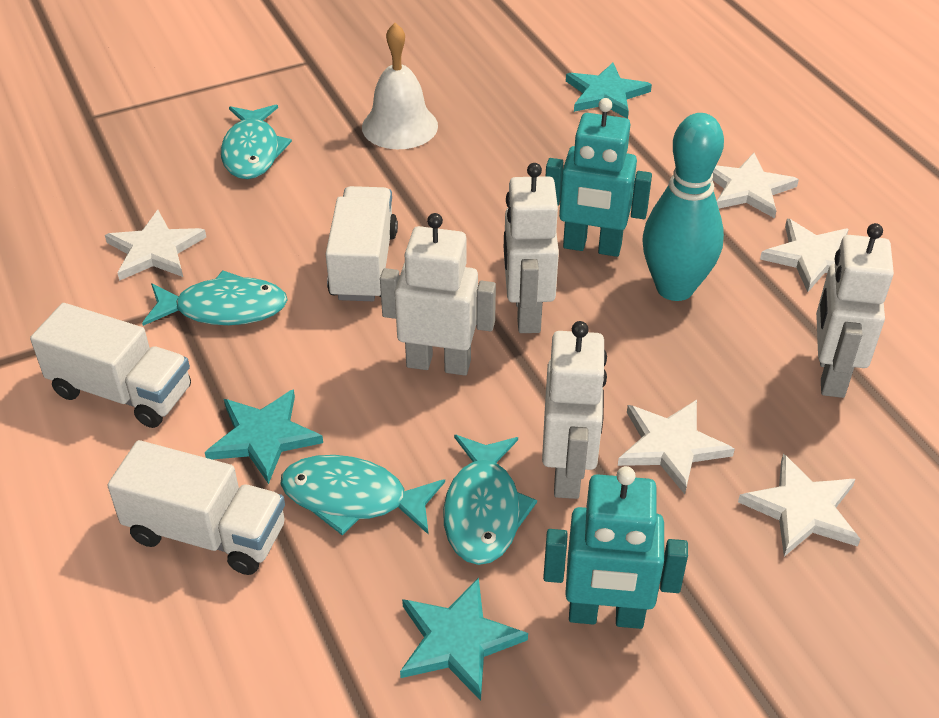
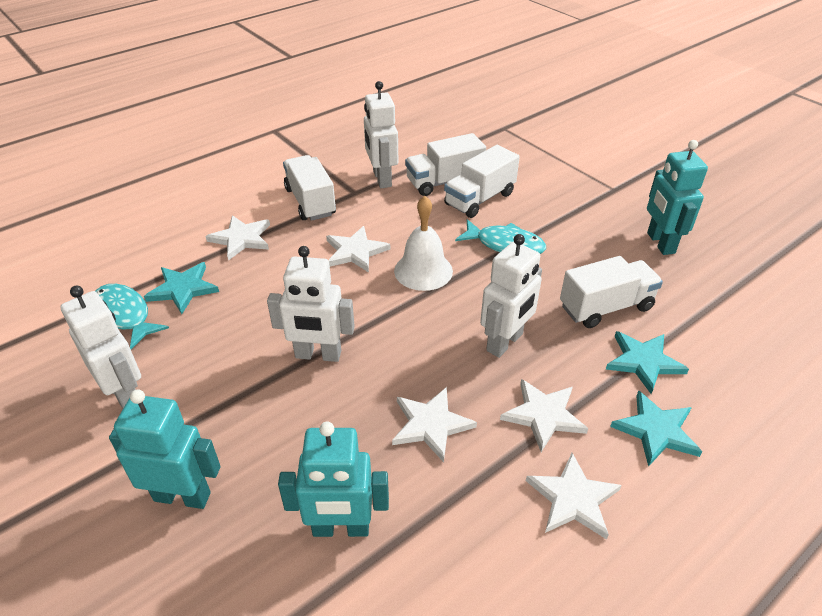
turquoise bowling pin: [643,113,724,301] = 1 -> none = 0
turquoise fish: [142,270,288,326] [221,105,292,179] [281,455,445,535] [443,435,537,565] = 4 -> [95,284,169,349] [455,219,546,254] = 2
turquoise robot: [543,466,688,629] [546,98,652,257] = 2 -> [109,389,221,509] [278,421,389,537] [647,140,708,255] = 3
white truck: [30,303,191,428] [107,440,285,575] [326,186,398,301] = 3 -> [283,155,336,221] [405,133,486,196] [444,145,520,218] [560,256,663,328] = 4

